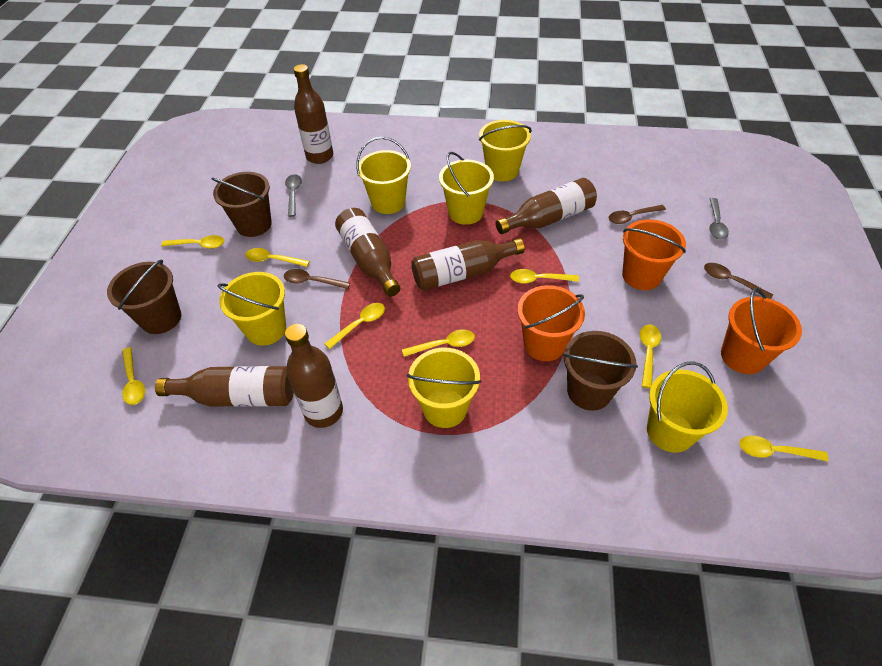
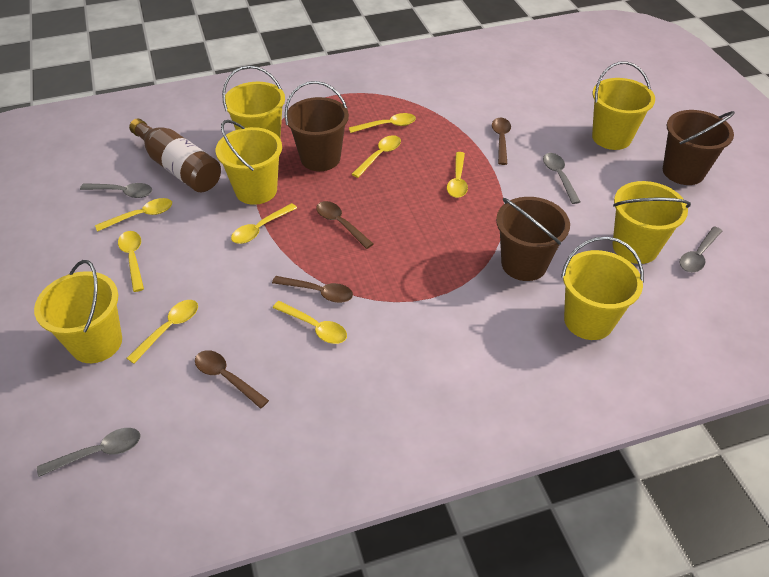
brown bottle: [155,366,294,407] [285,324,343,428] [294,64,333,164] [335,208,400,297] [411,238,525,291] [495,178,597,234] = 6 -> [129,119,221,192] = 1
brown spoon: [284,269,350,289] [609,205,666,224] [704,263,773,299] = 3 -> [195,350,269,409] [272,276,353,303] [316,201,373,249] [492,118,511,165] = 4
grey spoon: [285,174,302,217] [709,198,729,239] = 2 -> [37,428,140,477] [80,183,152,198] [543,153,581,204] [680,226,722,272] = 4
orange bucket: [517,285,585,361] [622,219,686,290] [721,288,802,374] = 3 -> none = 0

